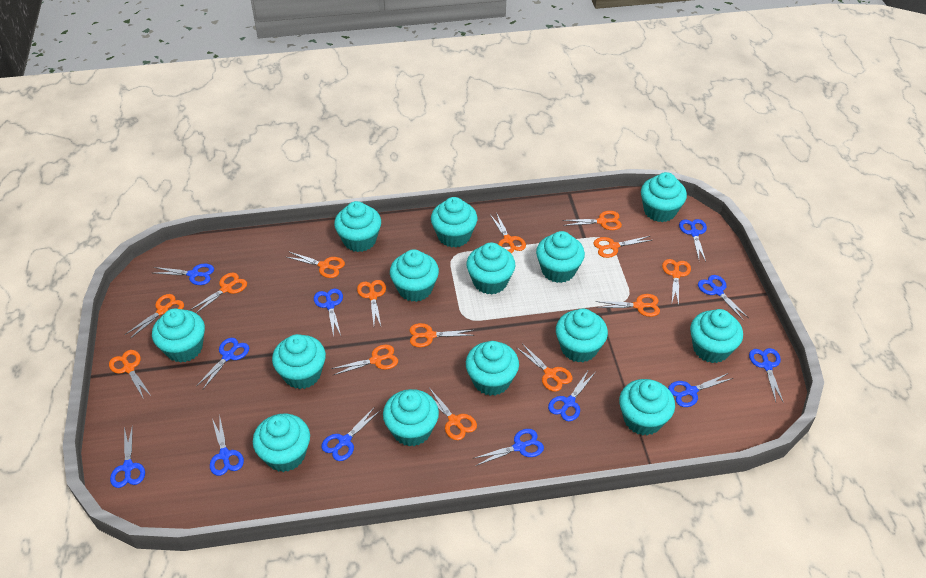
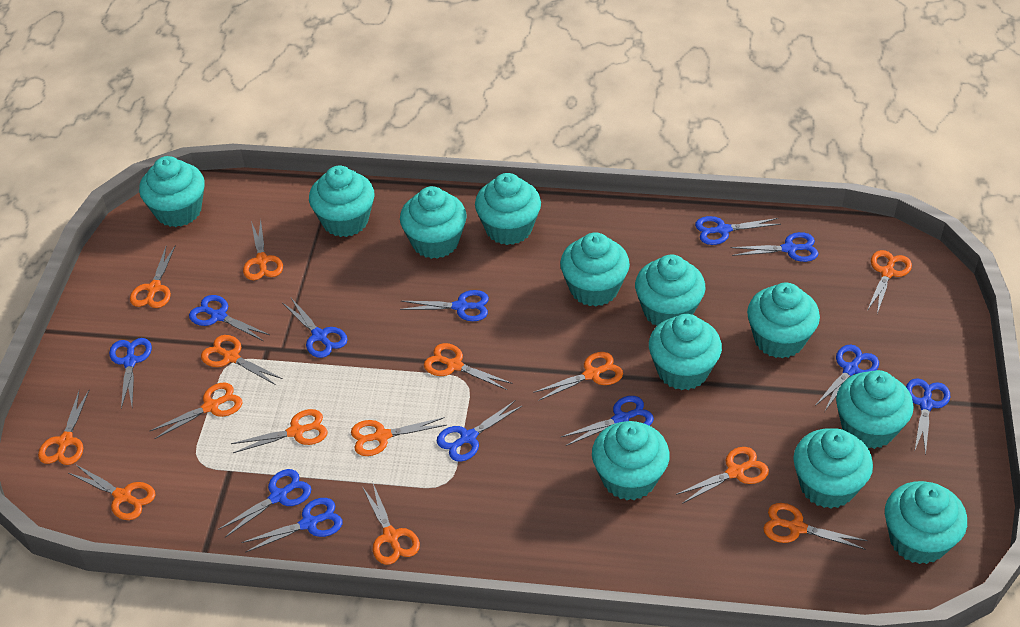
turquoise cupcake: [152,308,205,363] [253,414,310,472] [272,334,326,389] [334,201,381,252] [383,389,439,446] [390,249,439,302] [431,197,477,248] [466,341,519,396] [467,243,515,295] [536,231,585,283] [556,308,608,362] [619,379,675,436] [641,172,687,222] [690,309,743,363] = 14 -> [139,156,205,227] [309,165,374,237] [400,186,467,259] [475,173,541,245] [560,232,630,306] [592,421,670,500] [635,255,706,326] [649,314,722,390] [747,283,820,358] [793,429,873,508] [836,370,914,449] [885,481,967,564] = 12

